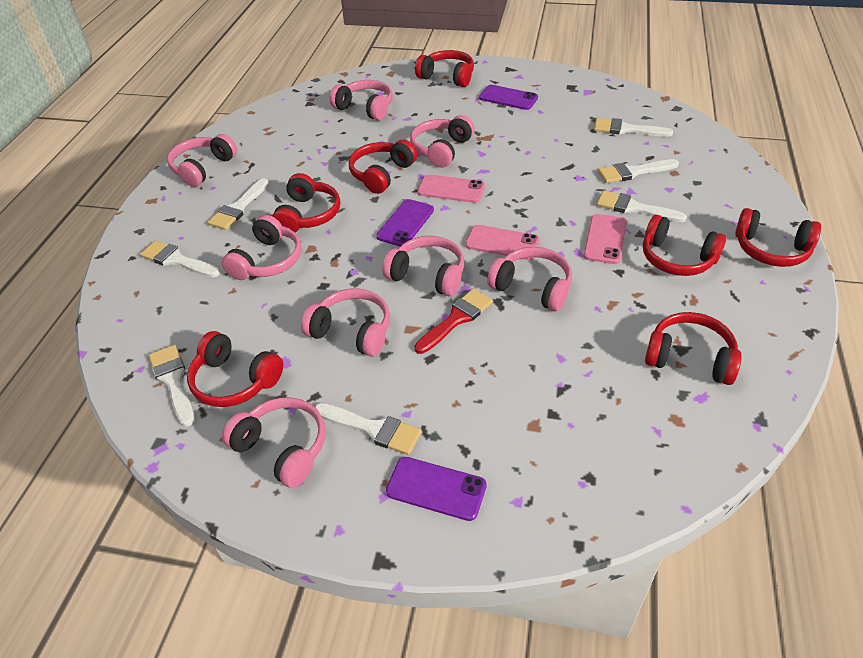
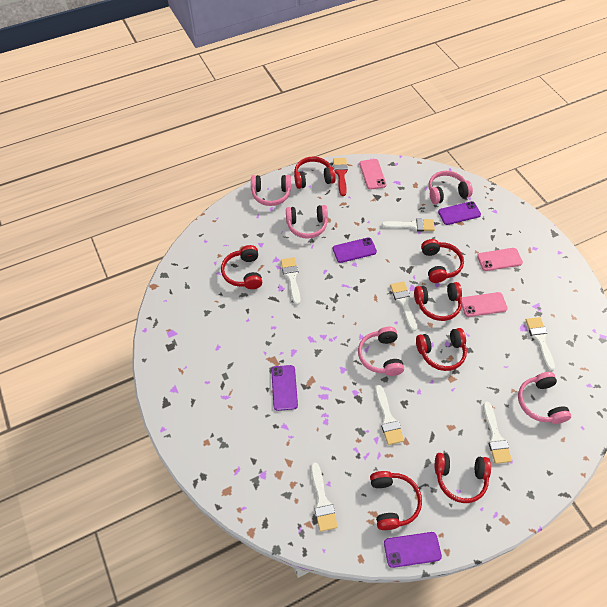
pink headphones: [167,134,237,187] [222,215,302,280] [222,397,326,488] [301,288,390,357] [330,80,393,120] [382,236,464,296] [410,115,475,168] [487,247,572,311] = 8 -> [251,175,291,206] [286,205,328,239] [358,327,404,376] [429,171,473,204] [518,372,571,424] = 5
purple phone: [376,199,434,247] [386,457,487,521] [479,85,538,110] = 3 -> [271,365,298,411] [333,237,377,263] [384,532,442,568] [438,201,481,225] = 4

